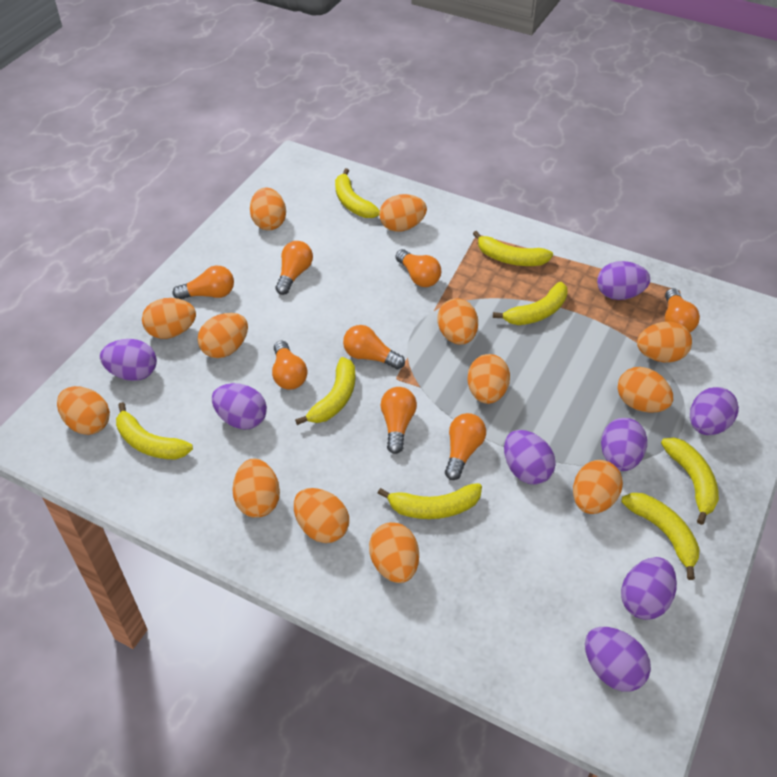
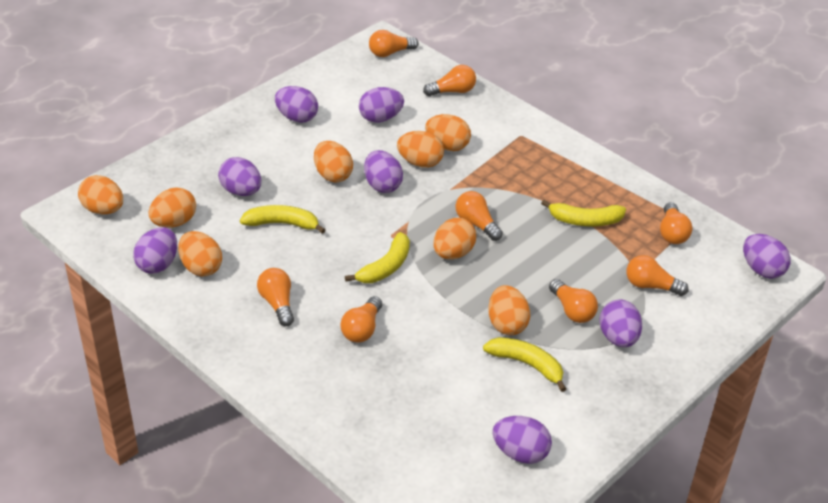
orange egg: [57,386,110,435] [142,298,196,339] [197,313,248,358] [232,459,280,518] [250,188,286,230] [294,488,349,543] [369,522,419,583] [379,194,427,232] [437,298,478,345] [467,354,510,404] [573,460,623,514] [617,367,673,413] [637,322,692,363] = 13 -> [78,175,123,215] [149,187,196,228] [178,231,222,277] [314,141,353,182] [397,131,444,168] [425,114,471,151] [433,218,477,259] [488,285,530,335] = 8
yellow banana: [116,402,193,460] [295,357,355,425] [335,168,380,218] [378,483,482,519] [473,231,553,266] [493,282,568,325] [621,493,700,580] [661,437,719,525] = 8 -> [240,205,325,234] [345,232,410,283] [483,337,566,392] [541,200,626,226] = 4

